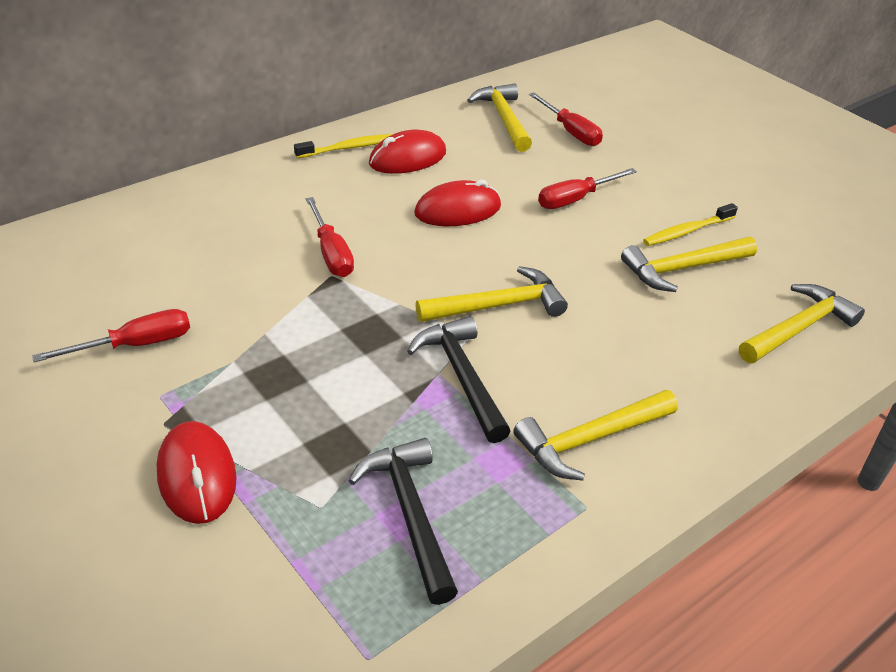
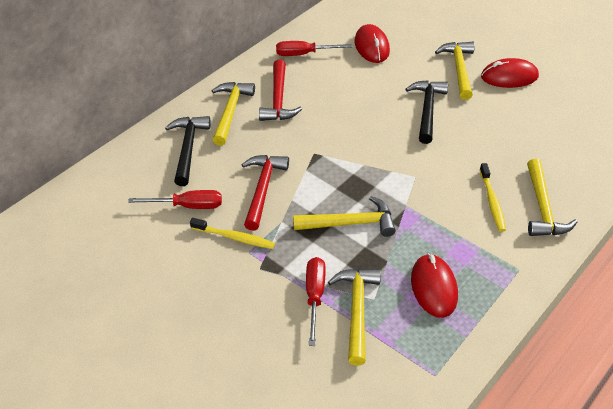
red hammer: none = 0 -> [241,155,289,231] [259,60,302,121] = 2
red screwdriver: [32,309,190,362] [306,197,354,277] [529,92,603,146] [538,168,637,209] = 4 -> [128,190,222,209] [276,41,352,56] [306,257,326,346] = 3

